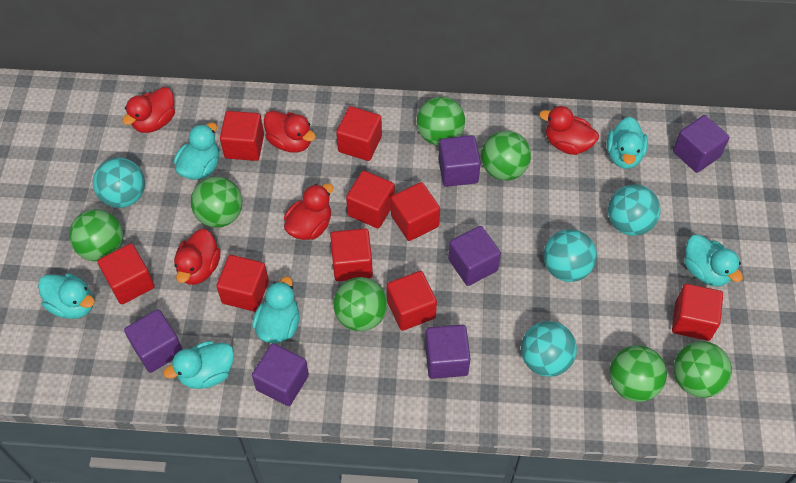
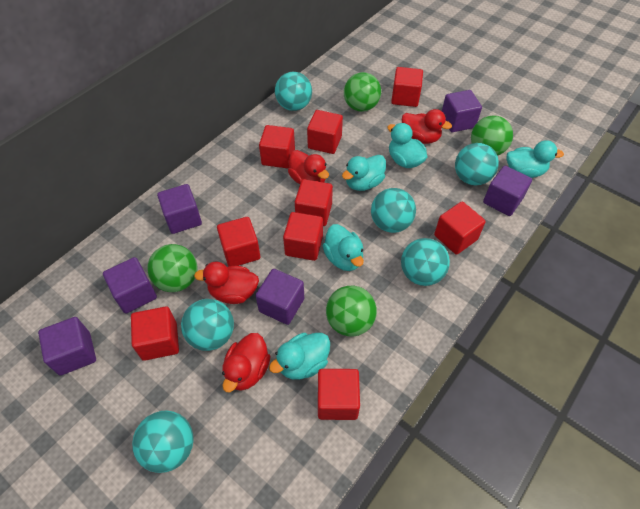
green ball: [69,209,123,261] [191,177,243,228] [333,277,387,331] [416,97,465,146] [481,131,531,181] [609,345,667,402] [673,341,732,398] = 7 -> [148,244,197,292] [326,286,377,337] [344,72,381,112] [471,115,513,156] = 4
red duck: [122,87,175,133] [174,229,221,285] [264,111,316,152] [284,183,333,240] [539,106,599,155] = 5 -> [194,261,259,304] [222,333,271,392] [288,150,329,184] [402,109,452,144] = 4
turquoise ball: [93,157,145,208] [521,321,577,377] [543,229,597,282] [608,184,660,236] = 4 -> [132,410,194,473] [181,299,234,351] [275,72,312,111] [371,188,416,233] [401,238,450,286] [455,143,499,185] = 6
turquoise duck: [38,273,95,319] [163,341,234,389] [174,123,219,180] [252,276,300,343] [607,117,648,169] [684,234,743,286] = 6 -> [269,333,330,380] [322,224,364,271] [342,155,386,191] [387,123,427,168] [506,140,564,178] = 5

